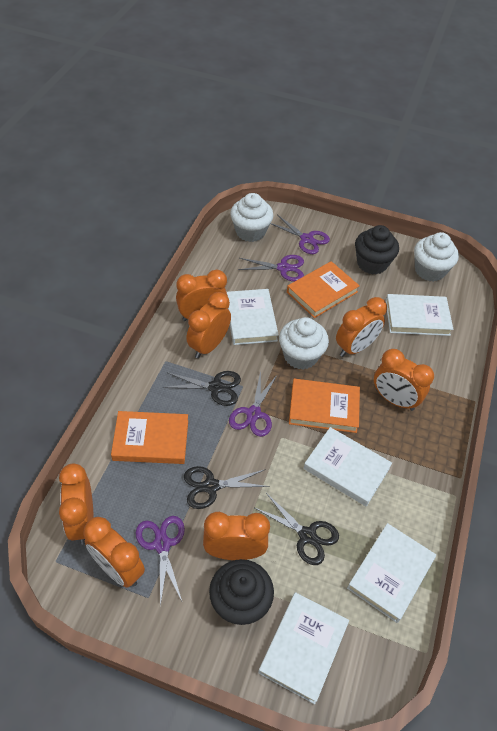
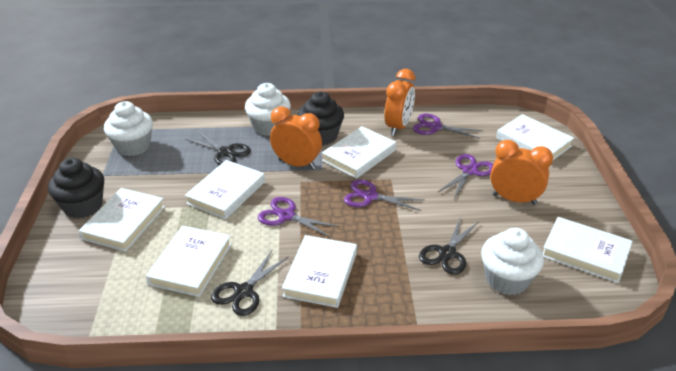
orange book: [111,411,188,464] [287,261,360,318] [289,379,360,433] = 3 -> none = 0
orange clock: [59,464,94,544] [83,517,145,588] [176,270,228,321] [186,292,231,358] [203,512,270,560] [336,297,387,357] [374,349,434,411] = 7 -> [270,106,322,170] [384,69,415,136] [490,140,553,205] = 3
white book: [227,289,279,345] [258,592,349,704] [303,427,392,506] [347,523,436,623] [385,294,453,336] = 5 -> [79,188,165,252] [146,226,232,297] [185,160,265,219] [282,235,357,308] [322,126,396,179] [496,114,574,160] [543,217,633,283] = 7

